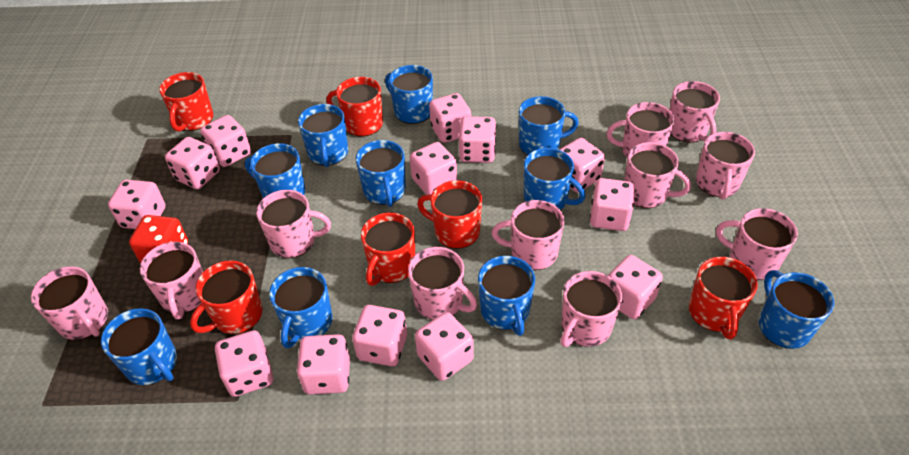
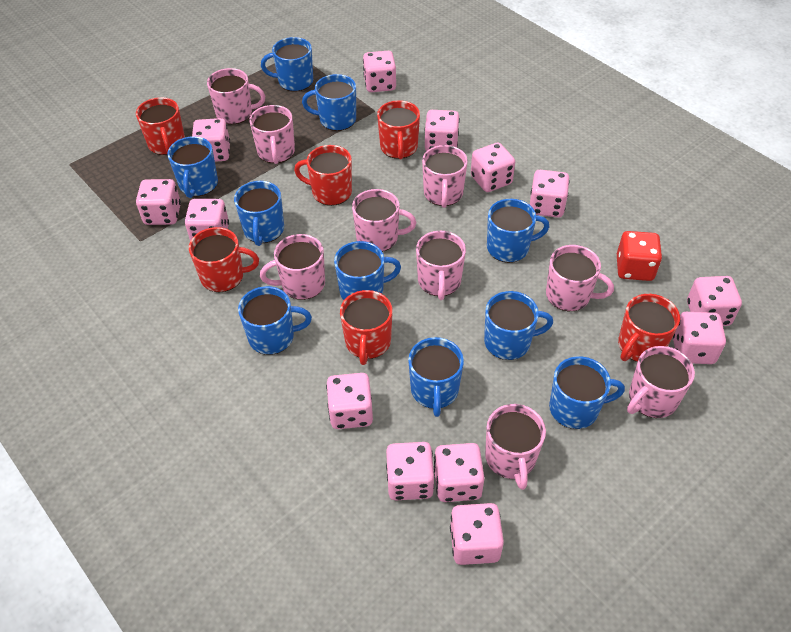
pink mug: [31,266,108,340] [140,242,203,319] [256,190,331,258] [408,247,477,320] [492,200,565,270] [561,271,622,347] [607,102,675,158] [624,142,691,208] [670,81,720,142] [696,132,755,199] [716,208,798,280] = 11 -> [207,68,265,124] [249,105,295,164] [260,234,325,300] [352,189,416,252] [416,231,466,300] [422,145,468,208] [485,404,546,490] [546,245,614,311] [627,346,695,418] = 9

